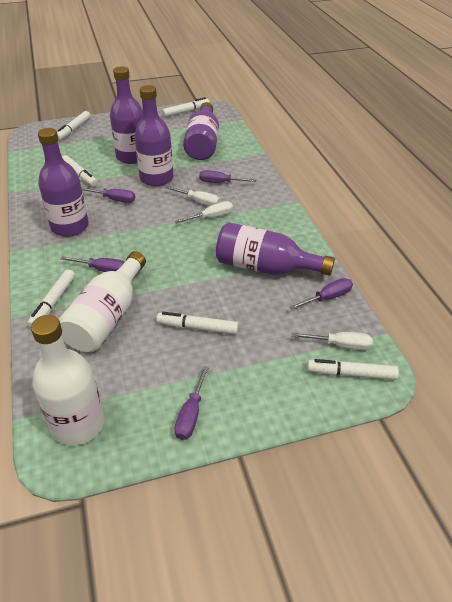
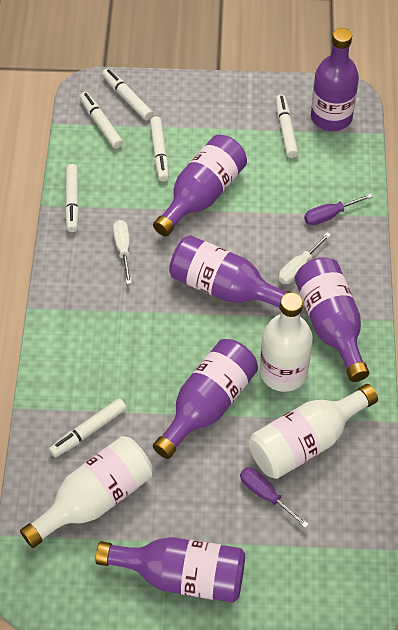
purple bottle: [38,128,89,237] [110,67,143,164] [134,85,173,187] [183,102,219,160] [216,222,335,276] = 5 -> [95,537,245,603] [153,135,247,236] [153,339,258,459] [169,235,290,309] [295,257,369,382] [311,28,359,131] = 6
purple screwdriver: [61,256,125,272] [81,187,135,203] [174,366,209,440] [199,170,256,183] [290,278,353,310] = 5 -> [240,467,309,528] [304,193,373,226] = 2
white bottle: [31,315,105,446] [59,251,146,352] = 2 -> [20,436,153,548] [249,384,378,479] [260,292,313,392] = 3
white screwdriver: [166,186,220,206] [174,201,233,224] [292,332,373,350] = 3 -> [113,220,132,284] [279,232,331,284] = 2

